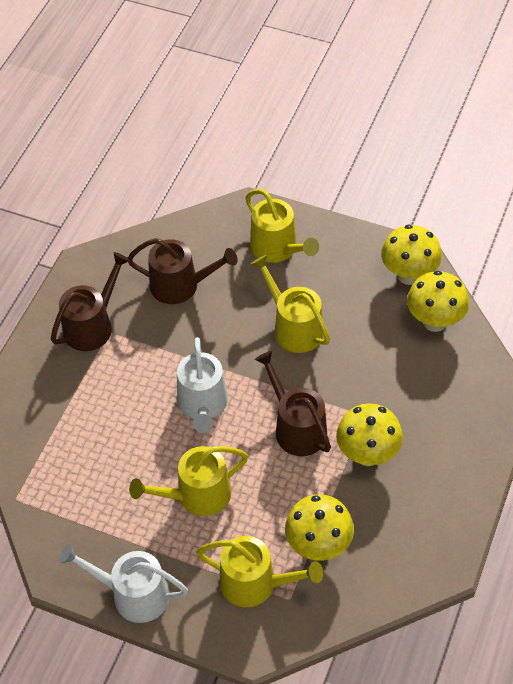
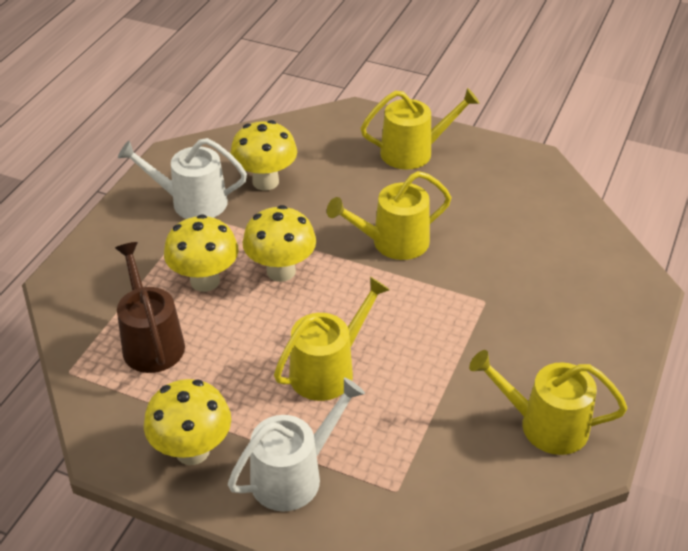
brown watering can: [51,252,130,351] [128,238,238,304] [255,351,331,456] = 3 -> [115,242,185,373] = 1

